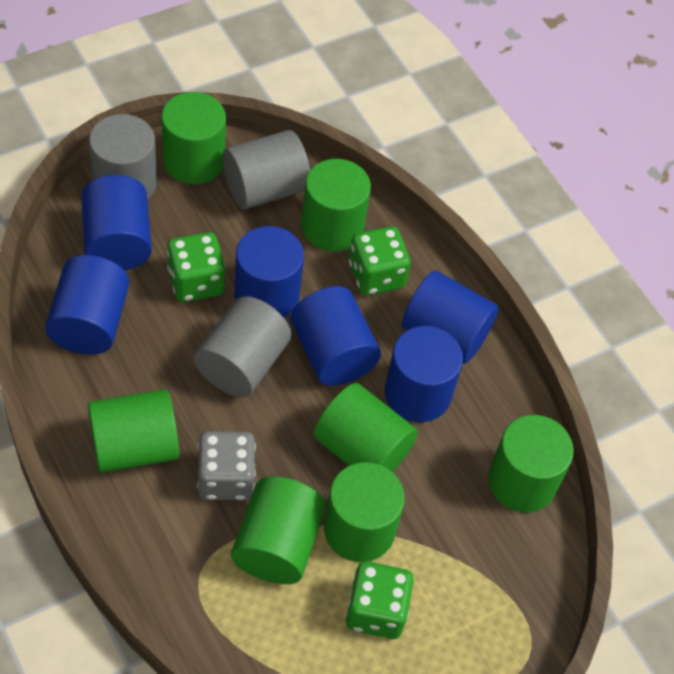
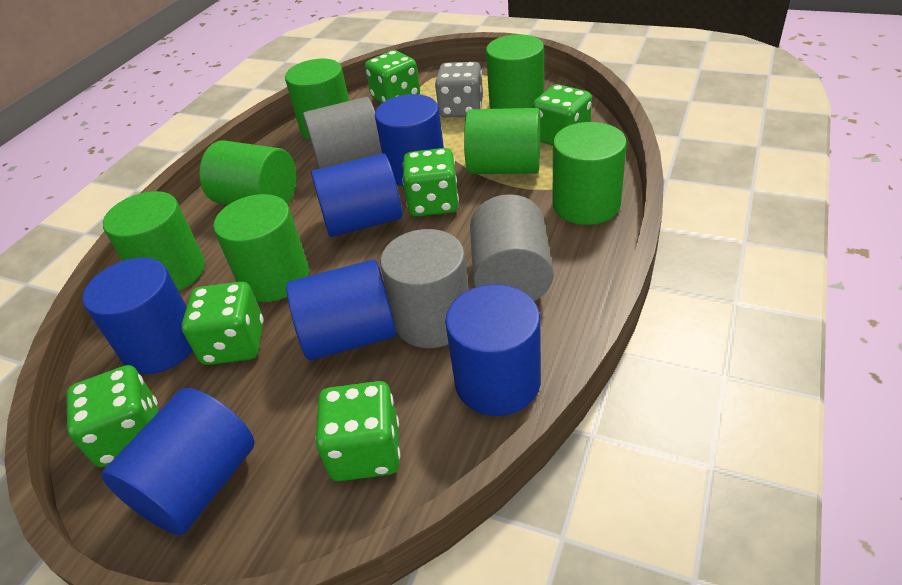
green dice: [167,232,226,302] [346,561,414,639] [349,226,411,296] = 3 -> [66,365,158,467] [182,282,264,365] [315,381,400,481] [365,50,420,103] [402,148,459,216] [532,84,592,146] = 6

